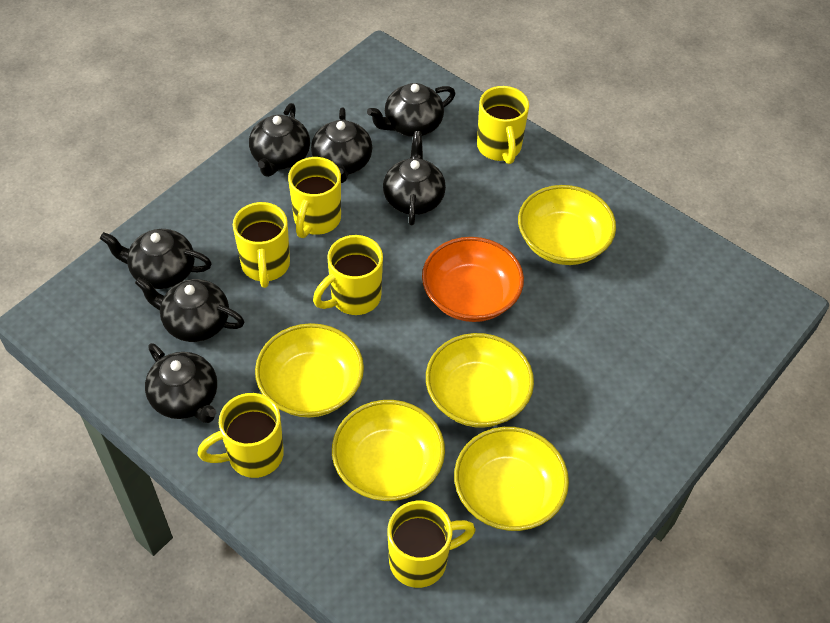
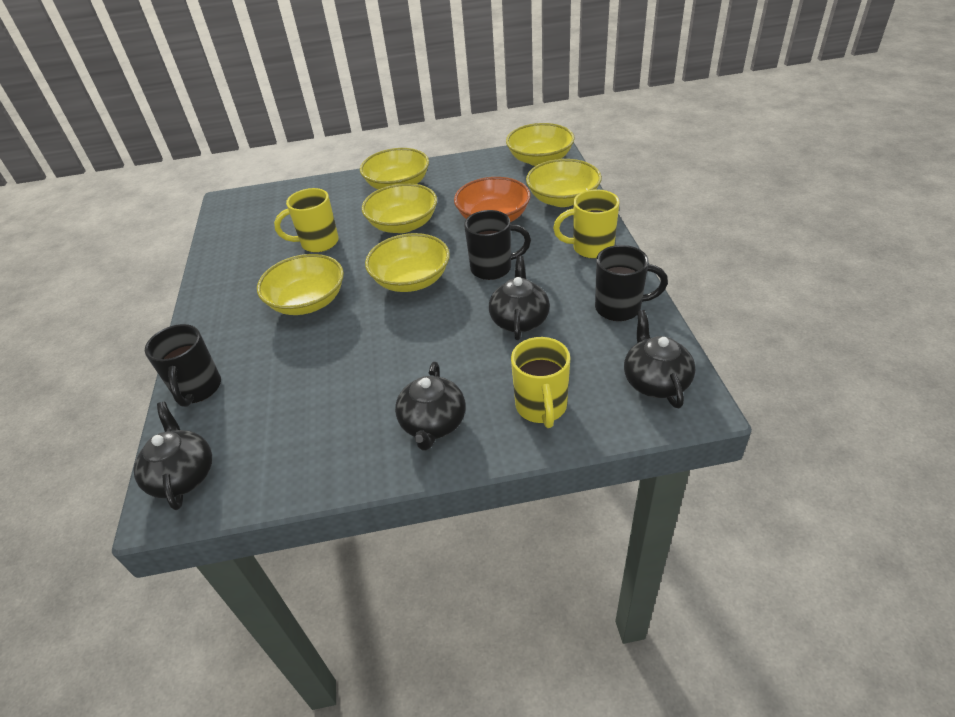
black mug: none = 0 -> [145,324,221,407] [464,210,531,280] [595,245,668,321] = 3
black teapot: [100,229,212,289] [135,277,244,342] [145,343,217,423] [249,103,310,177] [311,108,372,183] [367,83,455,137] [383,131,446,225] = 7 -> [133,402,212,510] [395,362,466,450] [489,256,550,340] [624,310,695,408] = 4
yellow bowl: [255,323,364,418] [332,400,445,501] [426,333,534,428] [454,427,569,531] [518,185,616,265] = 5 -> [257,254,344,315] [360,148,429,190] [362,183,437,233] [365,233,450,292] [506,123,575,166] [526,159,602,207] = 6
yellow mug: [197,393,284,478] [233,202,290,288] [288,157,341,238] [313,235,383,315] [387,500,475,588] [477,86,529,164] = 6 -> [274,188,339,252] [511,337,570,428] [553,189,620,258] = 3

